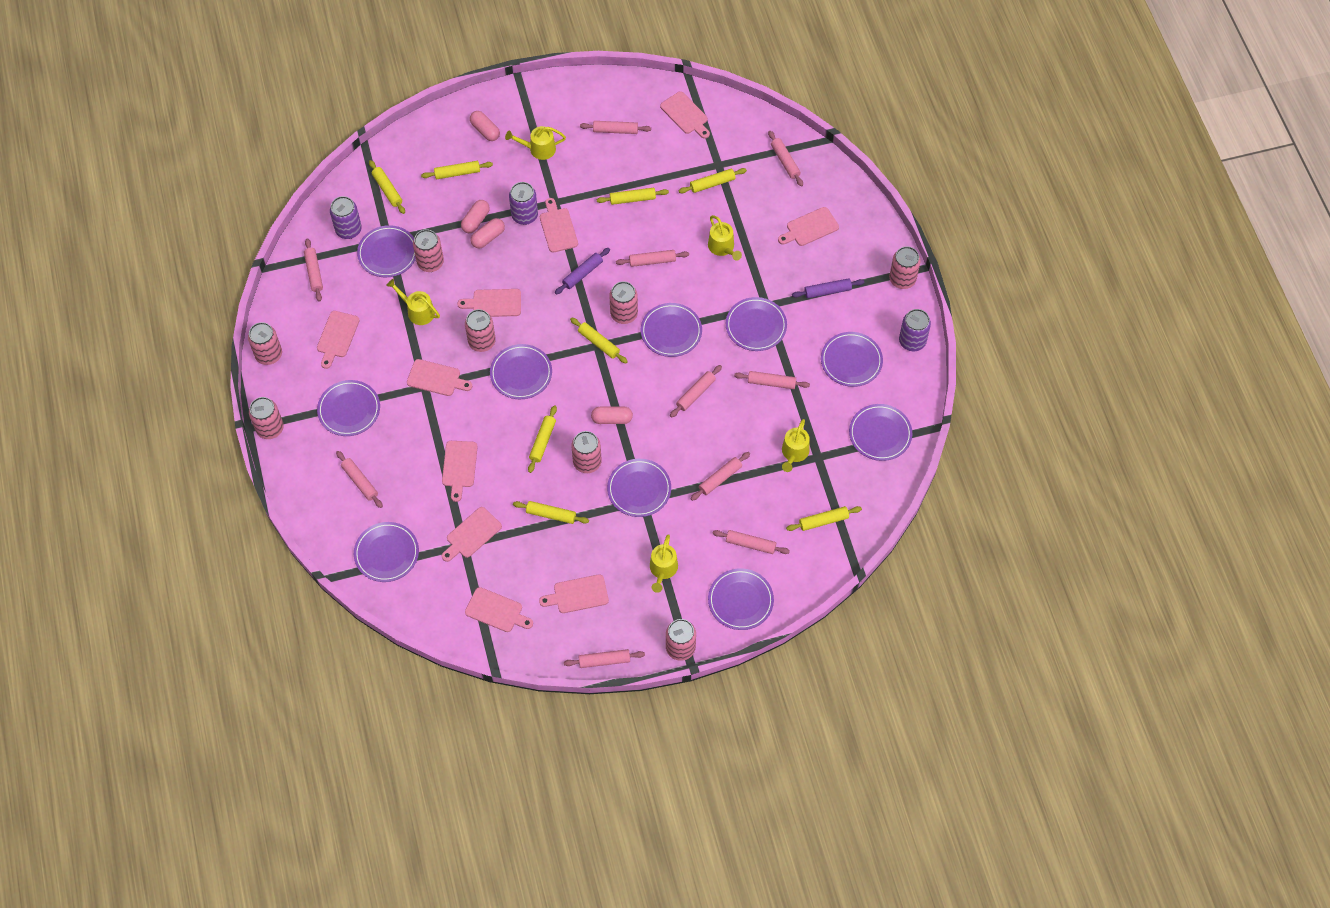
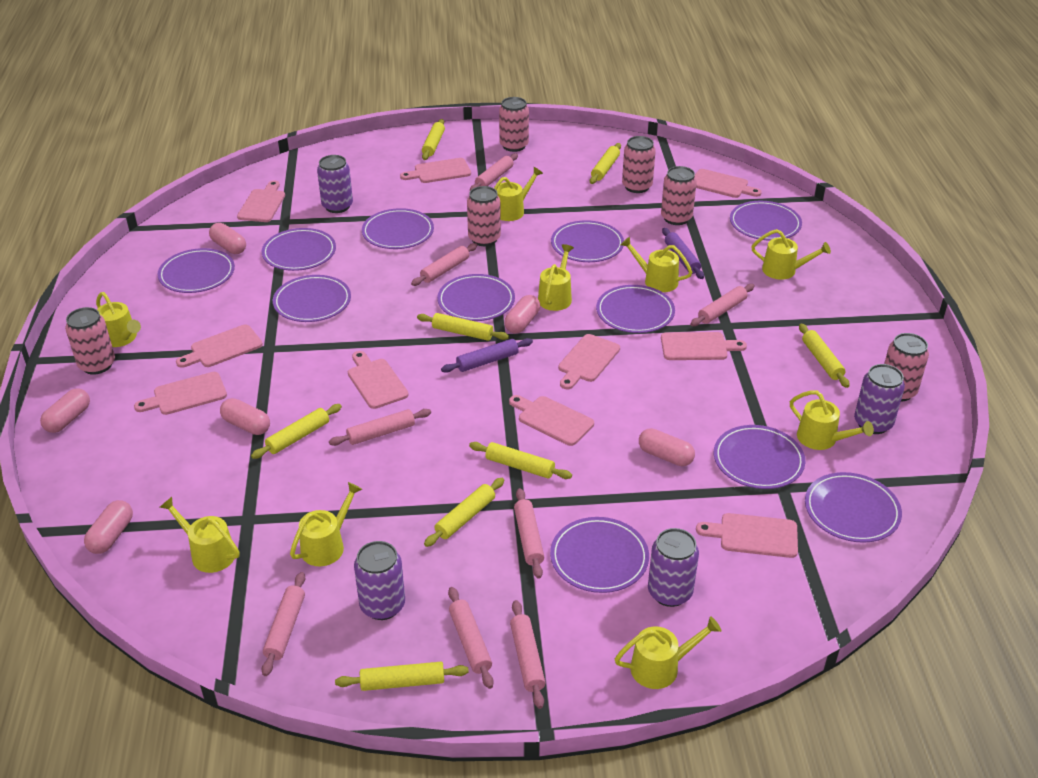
pink can: [248,322,282,365] [249,397,284,439] [413,230,444,272] [465,309,496,352] [571,431,602,473] [609,281,638,324] [666,619,696,661] [889,246,921,289] = 8 -> [65,307,115,375] [467,186,501,246] [499,97,529,152] [622,136,656,193] [661,166,697,225] [884,333,929,402] = 6
pink capsule: [461,200,490,233] [470,111,500,141] [470,218,505,248] [591,406,633,424] = 4 -> [40,388,90,433] [84,500,133,554] [209,223,246,254] [220,398,270,435] [504,295,540,334] [639,428,695,466] = 6
pink rolling pin: [304,238,323,302] [336,451,383,508] [564,649,645,668] [580,121,651,134] [616,250,689,267] [670,365,722,418] [690,452,750,501] [713,530,790,554] [734,371,810,389] [768,131,803,187] = 10 -> [262,572,305,676] [329,409,431,446] [411,243,477,286] [448,587,494,689] [470,153,518,191] [510,600,546,709] [514,488,544,579] [690,284,755,326] = 8
purple can: [330,196,362,239] [509,182,538,225] [899,309,931,351] = 3 -> [317,155,353,213] [354,541,405,620] [648,528,699,607] [854,364,905,434] = 4
purple plate: [317,380,380,436] [354,522,419,582] [357,225,416,277] [490,344,552,399] [607,459,671,517] [641,303,702,357] [708,568,774,630] [726,297,787,351] [821,332,883,387] [849,404,912,461] = 10 -> [157,248,235,293] [262,228,336,271] [273,275,351,322] [362,208,434,249] [437,274,515,321] [550,517,649,593] [551,220,624,262] [596,285,675,333] [714,425,805,489] [730,201,802,241] [805,472,902,543] = 11
yellow watering can: [386,279,440,325] [505,126,566,160] [650,534,678,593] [708,215,742,261] [782,419,810,472] = 5 -> [96,292,141,347] [160,497,240,573] [290,482,362,566] [494,167,543,221] [538,244,574,311] [615,616,721,689] [620,237,692,292] [751,229,831,280] [790,390,874,450] = 9

